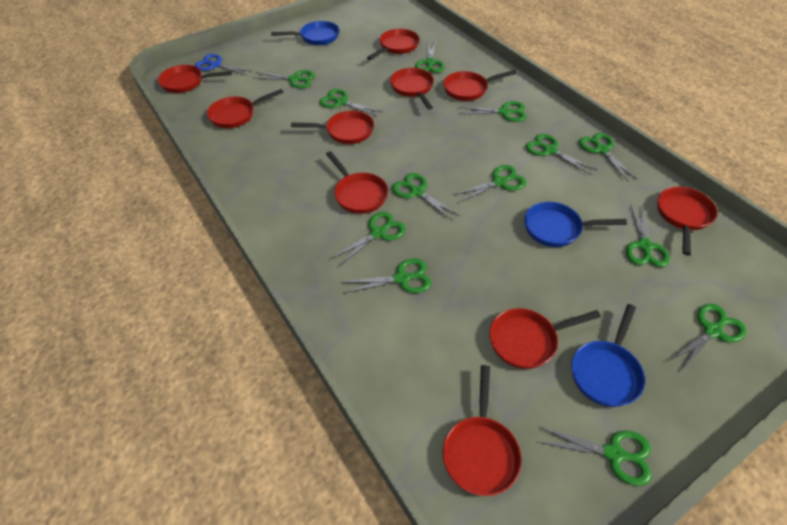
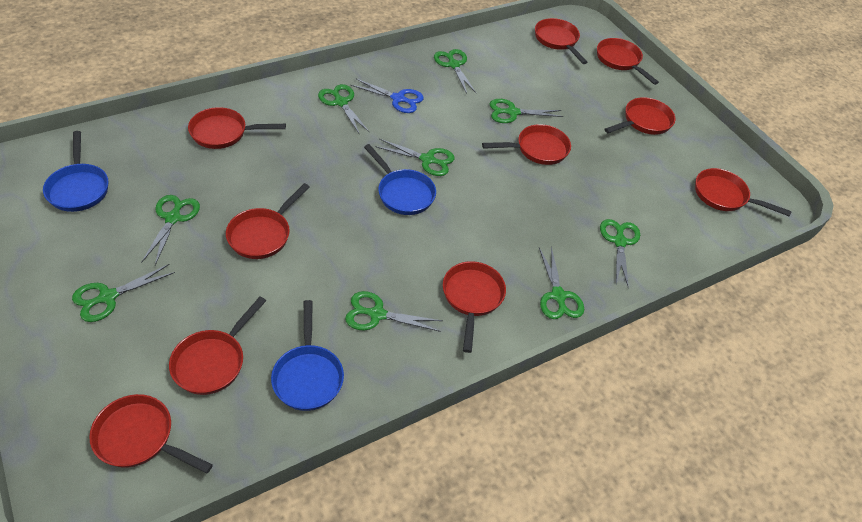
green scissors: [255,70,315,88] [319,89,382,116] [330,212,406,267] [341,258,432,293] [392,173,461,221] [415,40,445,73] [453,165,527,203] [459,101,527,122] [526,134,597,174] [538,426,652,486] [579,133,637,181] [626,204,670,267] [669,304,747,372] = 13 -> [72,264,175,322] [141,195,200,265] [318,84,369,133] [345,291,443,332] [375,138,455,176] [434,49,477,94] [490,99,563,123] [539,247,584,319] [600,219,640,288] = 9

